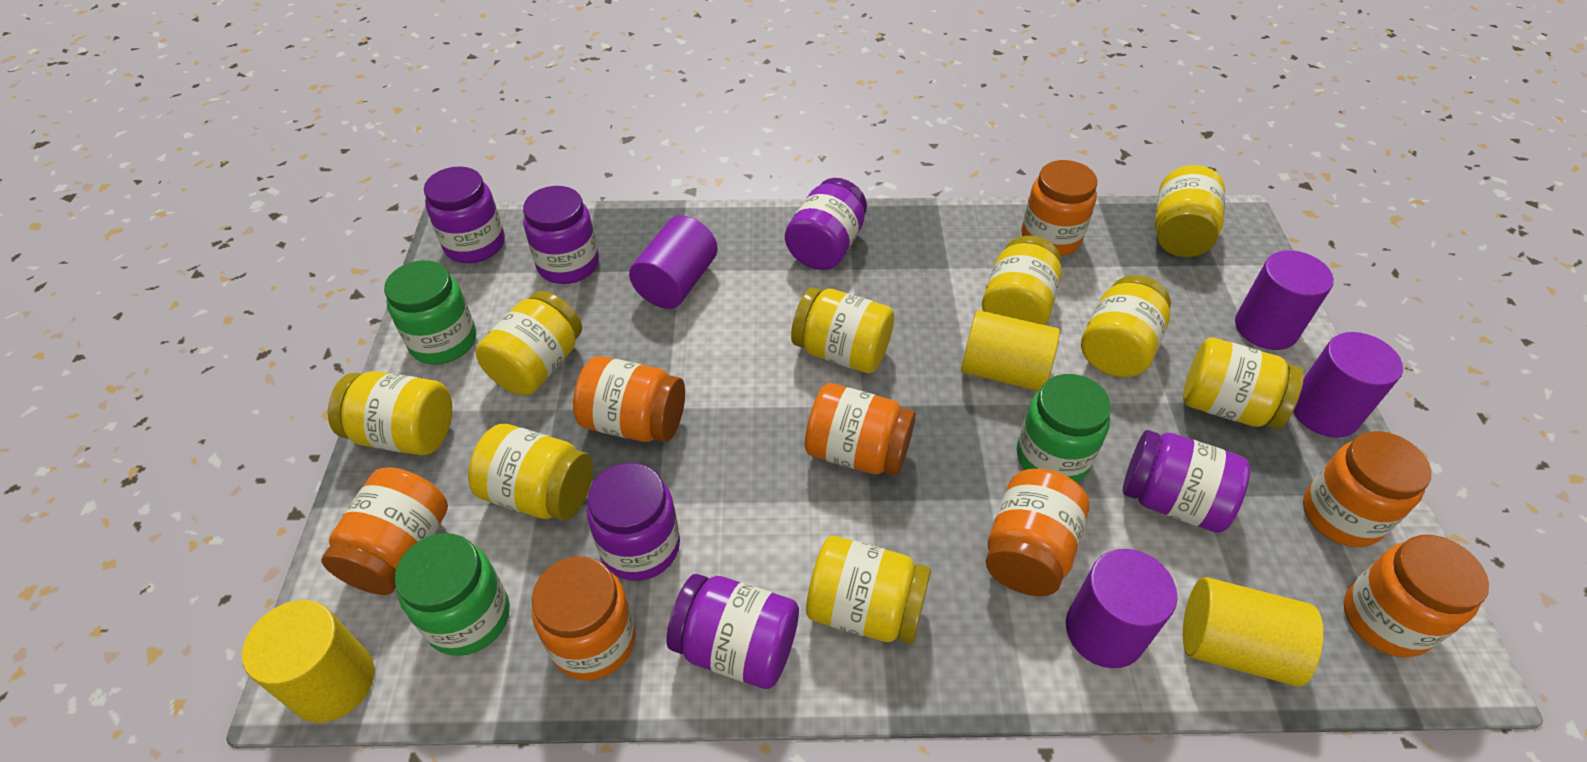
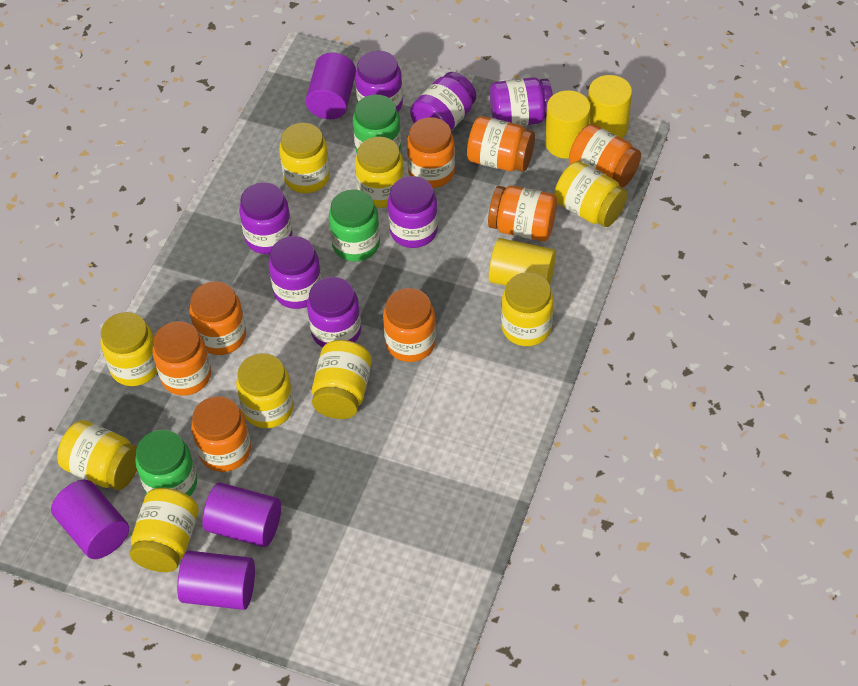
purple jar: [424,166,505,263] [523,186,599,284] [587,463,680,581] [667,574,799,689] [785,178,867,270] [1123,430,1250,533] = 6 -> [239,182,293,254] [269,236,322,309] [307,277,361,348] [355,51,403,112] [388,176,438,248] [410,72,476,131] [490,77,553,126] = 7

